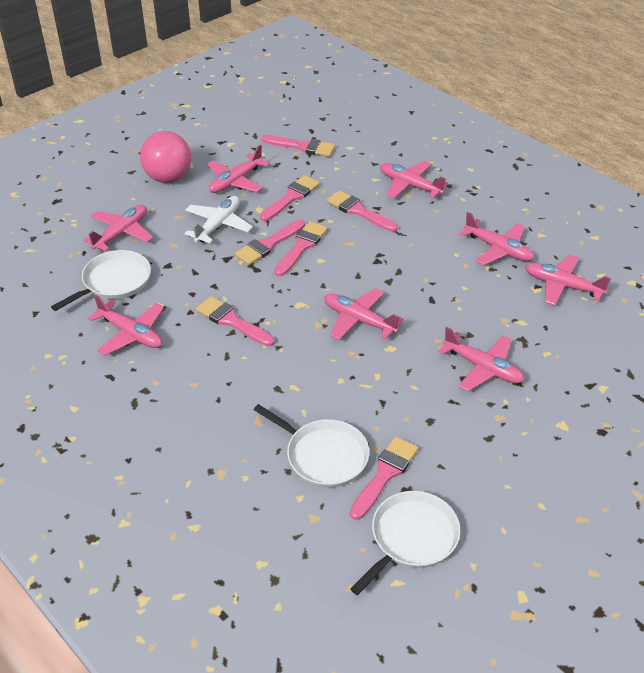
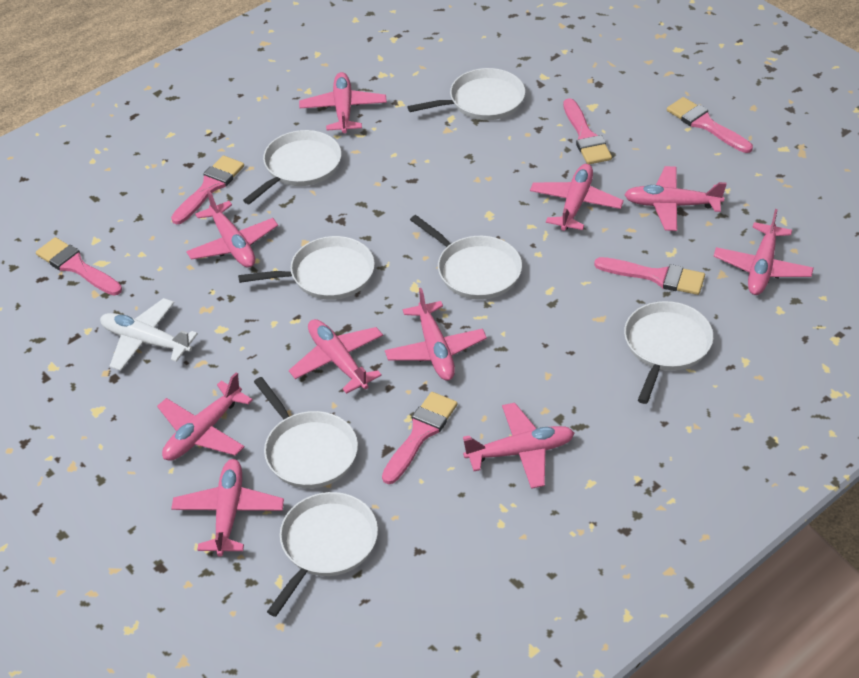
pink ball: [140,131,191,183] = 1 -> none = 0
pink brush: [196,296,275,346] [235,220,305,265] [260,175,320,221] [261,135,335,157] [274,221,328,276] [326,190,398,232] [350,436,419,520] = 7 -> [36,237,122,295] [171,156,244,225] [382,392,458,484] [563,98,612,164] [594,257,705,295] [667,97,753,153] = 6
pink plane: [83,205,153,252] [88,294,164,356] [207,144,270,193] [324,288,403,340] [380,161,449,198] [438,327,524,391] [459,212,534,265] [525,255,611,306] = 8 -> [157,372,253,461] [171,459,284,557] [186,190,278,268] [289,319,383,394] [299,72,387,133] [385,288,487,381] [463,403,574,489] [530,164,624,231] [624,166,727,231] [714,209,814,295] = 10
white pan: [51,250,151,311] [254,404,369,488] [351,491,460,595] = 3 -> [238,236,375,300] [243,130,341,204] [254,377,358,488] [267,492,378,617] [407,68,525,120] [410,215,522,300] [624,301,713,404] = 7

